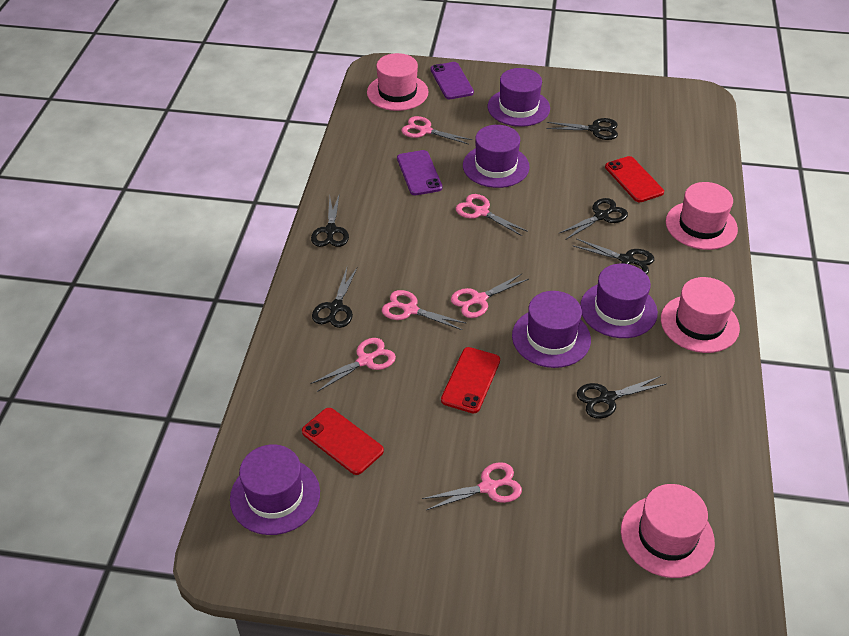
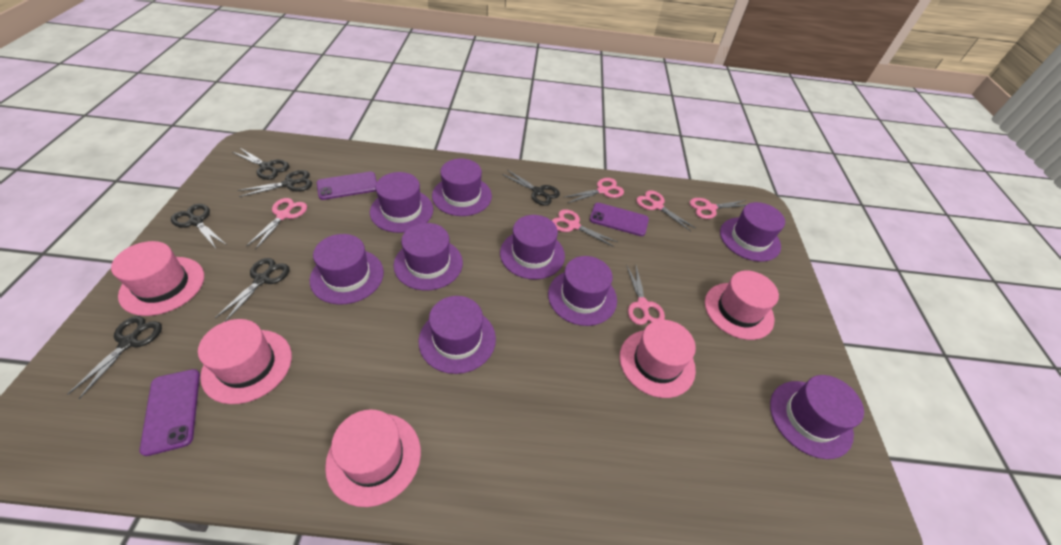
pink hat: [367,53,428,111] [621,484,715,578] [661,277,740,353] [666,182,738,250] = 4 -> [111,241,204,316] [198,319,292,404] [325,409,421,507] [620,320,696,398] [705,270,779,340] = 5
purple hat: [230,444,320,535] [463,125,530,188] [488,68,550,127] [512,291,591,368] [580,264,658,338] = 5 -> [310,234,384,305] [370,172,433,233] [394,223,463,290] [419,296,496,374] [432,159,492,216] [500,215,565,280] [548,256,617,326] [720,202,785,262] [770,375,864,459] = 9
purple phone: [397,150,443,195] [430,62,474,99] = 2 -> [139,369,200,456] [317,172,377,200] [590,203,649,236] = 3
red phone: [302,408,384,475] [441,347,500,413] [605,156,664,202] = 3 -> none = 0

